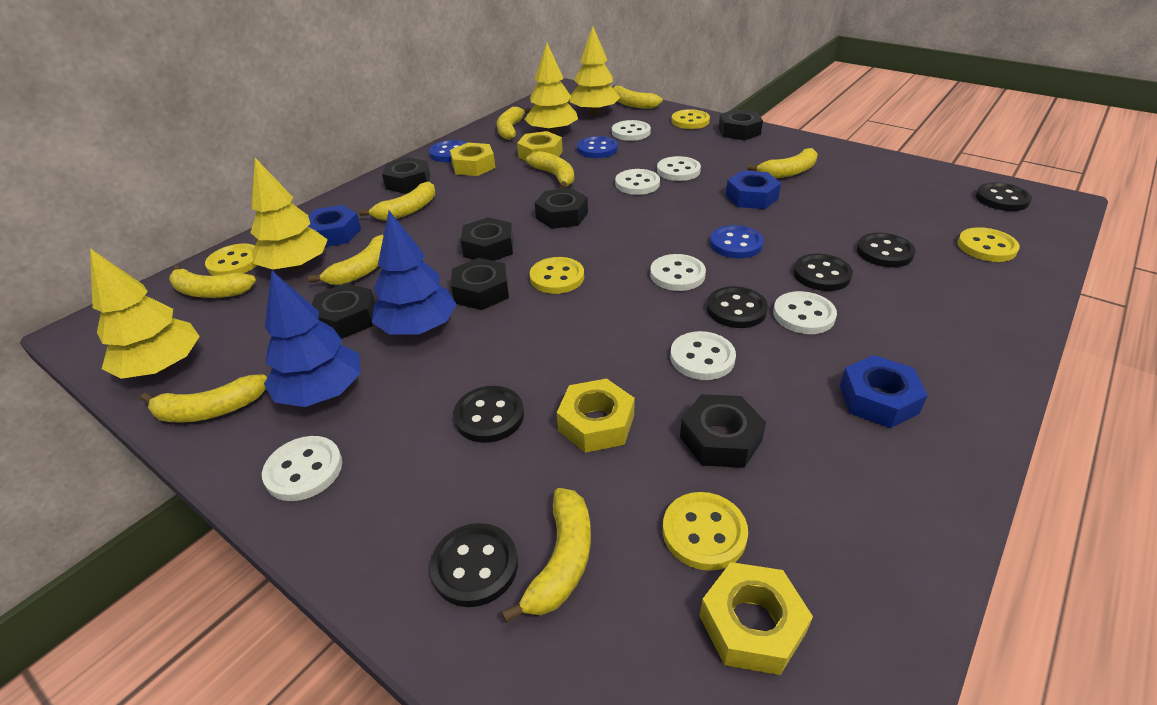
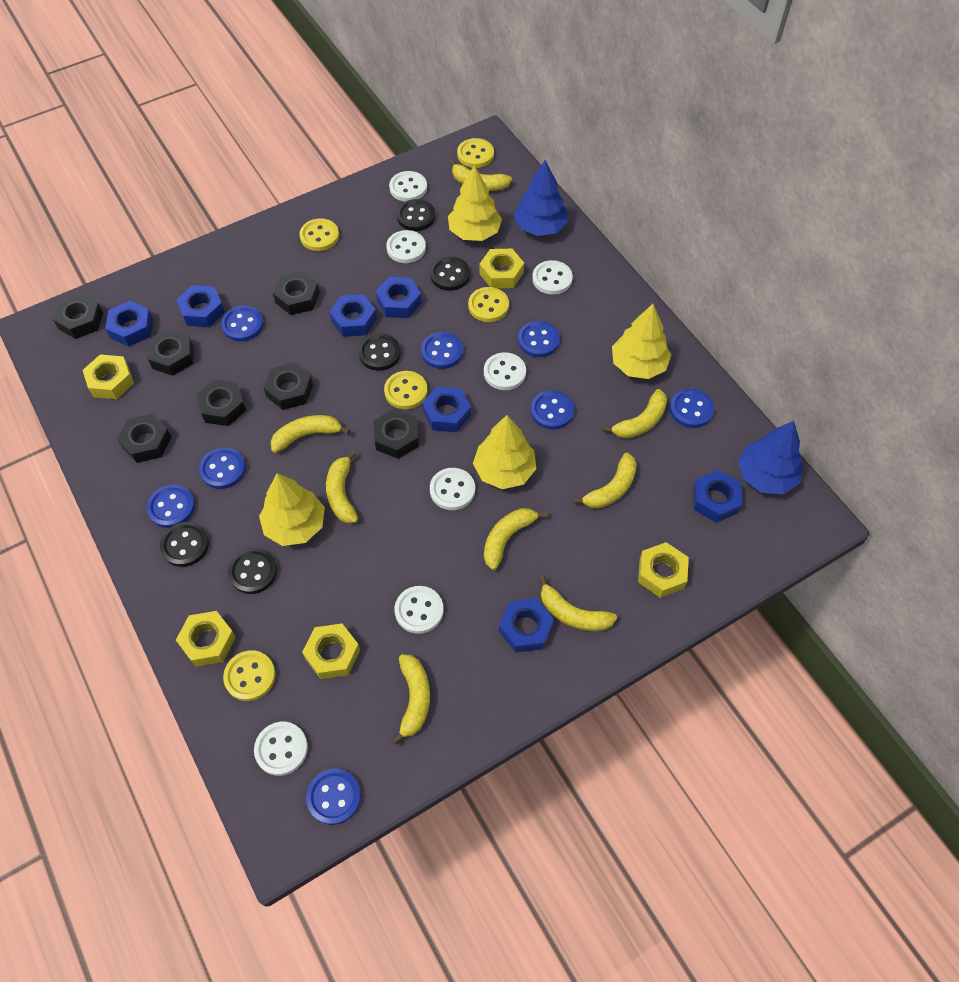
black button: [430,523,518,607] [453,386,524,443] [707,286,768,328] [793,254,853,291] [857,232,916,267] [976,182,1032,211] = 6 -> [160,522,209,567] [228,548,277,594] [358,334,401,371] [397,199,435,231] [430,257,470,291] = 5
blue button: [429,140,466,162] [577,136,618,158] [710,225,763,259] = 3 -> [147,485,195,528] [199,447,246,489] [221,306,264,341] [306,769,361,825] [421,332,463,369] [518,321,560,357] [531,390,574,429] [670,389,714,428] = 8
blue nut: [308,205,361,247] [726,171,781,209] [840,355,928,428] = 3 -> [105,301,153,347] [176,285,225,327] [329,294,377,337] [375,277,422,318] [422,386,471,432] [499,598,554,653] [693,470,742,523] = 7
yellow banana: [141,374,267,423] [169,265,256,298] [308,235,384,285] [359,181,435,221] [497,107,531,140] [501,488,591,623] [526,151,574,189] [613,85,663,109] [747,148,818,178] = 9 -> [271,415,350,453] [326,451,358,523] [392,654,430,745] [450,159,512,191] [484,508,547,570] [539,575,617,631] [573,453,637,509] [603,389,667,438] = 8
yellow nut: [450,143,495,176] [517,131,563,161] [557,379,635,453] [700,562,813,675] = 4 -> [83,354,134,399] [176,611,236,667] [302,623,360,679] [480,249,524,288] [638,542,689,598] = 5

